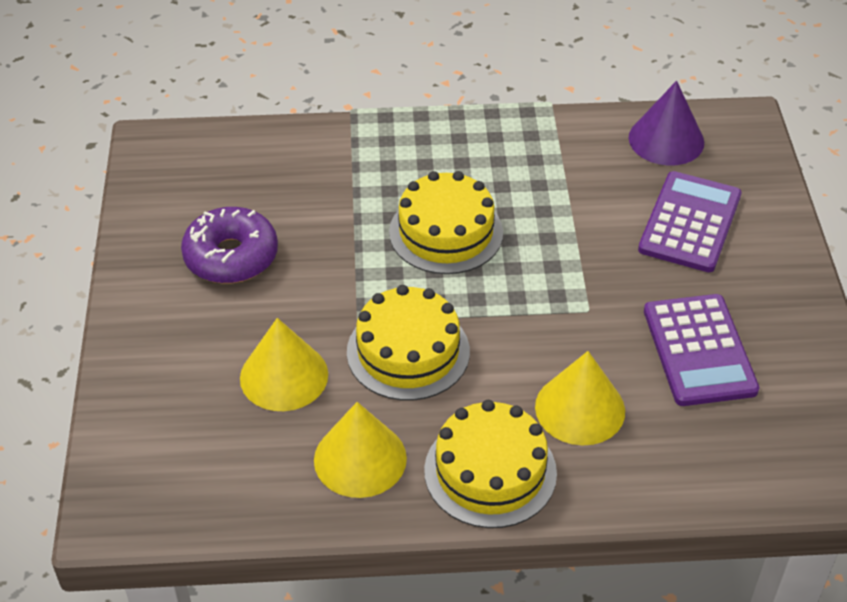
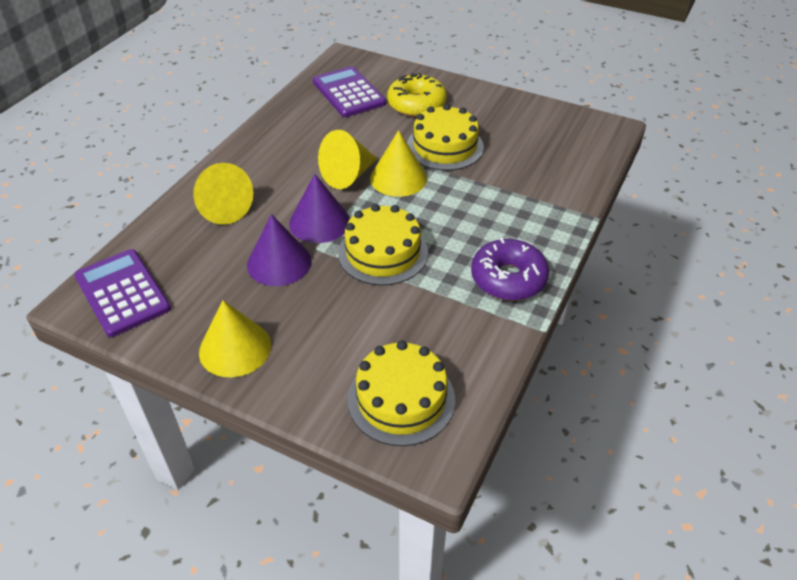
purple cone: [629,81,704,166] = 1 -> [247,214,312,286] [289,174,350,243] = 2
yellow cone: [240,318,328,411] [314,402,407,498] [535,351,625,446] = 3 -> [193,163,253,225] [199,300,271,377] [318,130,378,189] [370,130,427,197] = 4
yellow donut: none = 0 -> [387,73,447,117] = 1

